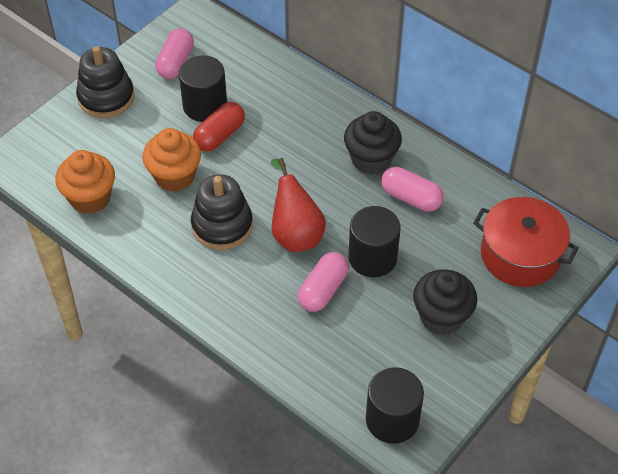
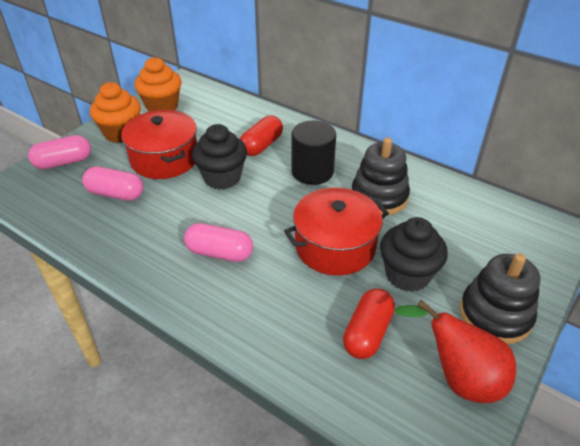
black cylinder: [179,55,227,122] [348,206,400,277] [366,367,424,444] = 3 -> [291,120,336,185] = 1
red capsule: [193,102,245,152] = 1 -> [240,116,283,156] [343,289,395,359] = 2
red pot: [473,197,579,287] = 1 -> [121,110,197,179] [284,188,389,276] = 2

